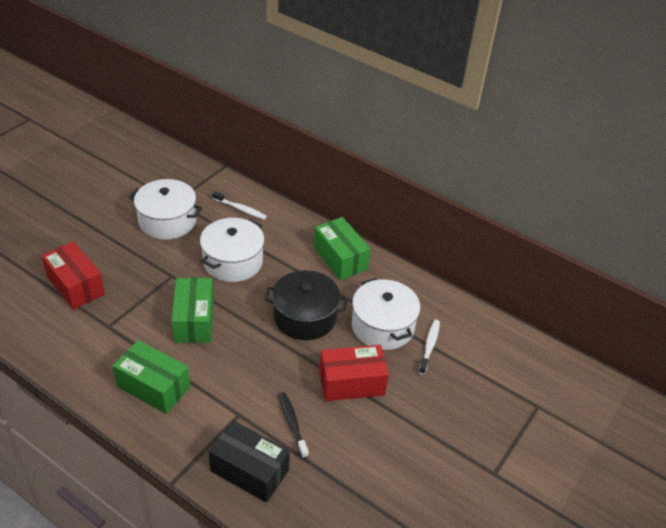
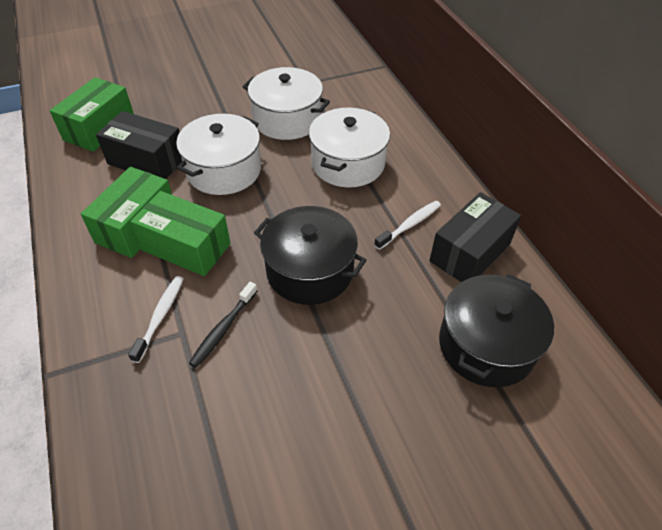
black box: [209,421,290,503] = 1 -> [96,111,182,179] [429,192,521,282] = 2
black pot: [264,270,348,340] = 1 -> [254,206,366,305] [439,274,554,387] = 2
red box: [41,241,105,310] [319,345,389,401] = 2 -> none = 0

